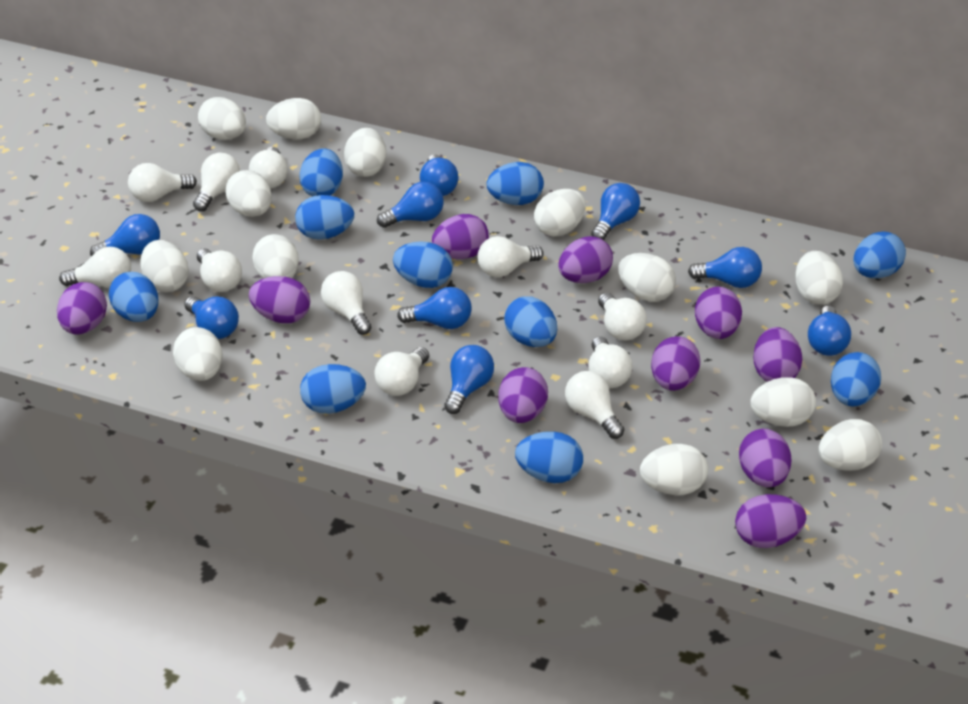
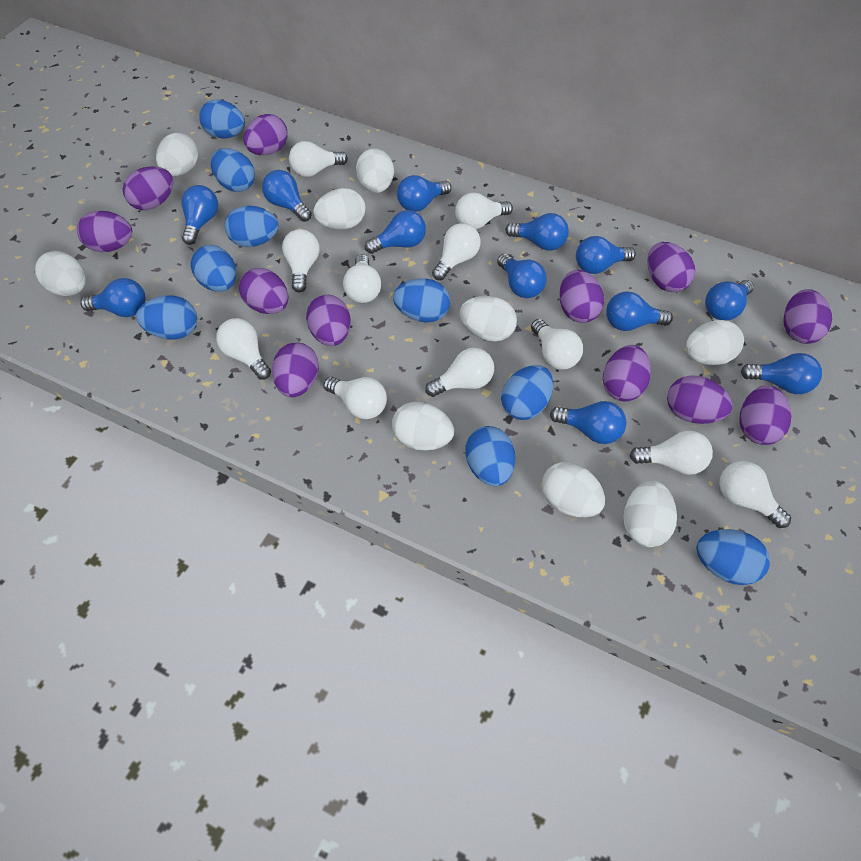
blue egg: [109,272,159,322] [295,195,354,240] [299,149,343,197] [300,364,366,414] [393,241,453,288] [487,162,544,205] [504,296,557,347] [515,431,583,483] [831,352,881,407] [853,231,906,278] = 10 -> [136,295,197,340] [191,245,236,292] [199,99,245,139] [210,148,255,192] [224,206,279,247] [393,278,450,322] [465,426,515,486] [501,365,553,420] [696,529,770,585] = 9
blue light bulb: [90,214,160,256] [184,296,239,339] [377,182,444,228] [397,287,472,329] [420,154,459,196] [444,345,494,414] [591,183,640,240] [688,247,762,288] [808,306,851,356] = 9 -> [80,278,146,317] [181,185,218,245] [262,170,312,222] [365,210,426,254] [397,175,451,212] [497,254,547,298] [505,213,569,251] [550,401,627,444] [576,236,636,274] [606,291,673,331] [705,280,754,320] [741,353,822,394] = 12
purple egg: [57,282,107,334] [249,276,310,323] [432,214,489,259] [498,367,548,423] [558,236,613,283] [651,336,701,391] [695,286,742,339] [735,494,806,548] [739,429,791,488] [753,327,802,382] = 10 -> [77,211,132,252] [123,166,173,210] [239,268,288,314] [243,114,288,155] [272,343,319,397] [306,295,351,346] [559,270,604,323] [603,345,651,402] [648,242,695,292] [667,375,733,424] [739,385,792,445] [783,289,832,344] = 12
white egg: [140,240,189,292] [173,327,222,381] [198,97,246,140] [225,170,272,217] [252,234,299,279] [266,98,321,140] [344,128,386,177] [534,189,586,237] [618,253,676,302] [640,444,708,495] [750,377,816,427] [795,251,843,305] [818,419,882,471] = 13 -> [35,251,86,296] [156,133,198,176] [313,188,366,229] [356,148,394,193] [392,402,454,450] [460,296,517,342] [542,462,605,517] [623,480,677,547] [686,320,744,365] = 9

